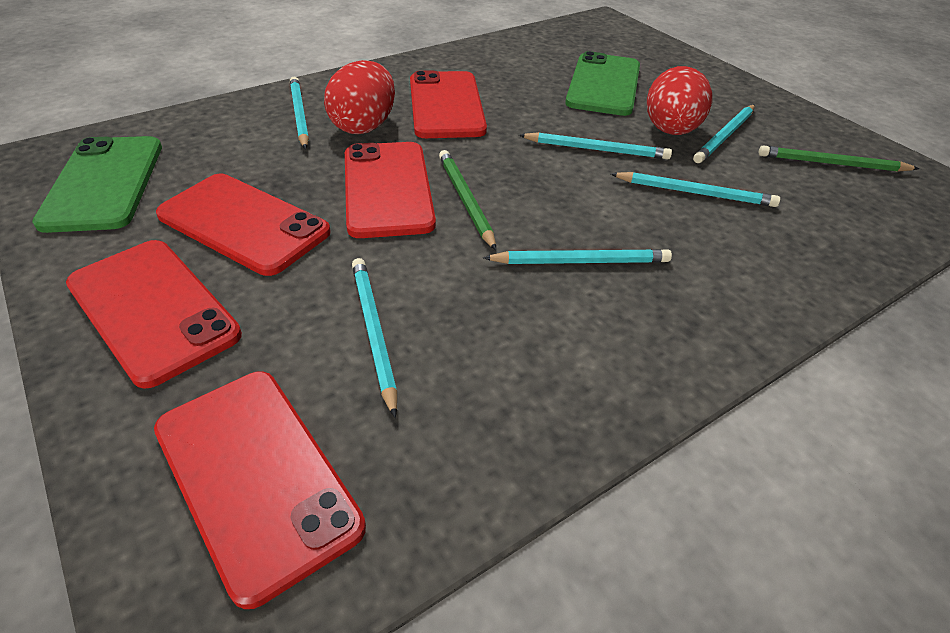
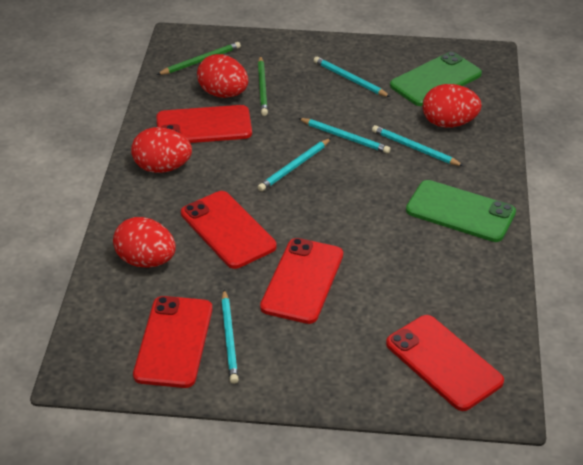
red egg: [324,60,395,134] [647,66,712,135] = 2 -> [113,217,176,268] [131,127,192,173] [197,54,249,98] [422,84,482,128] = 4
turquoise pencil: [290,76,309,149] [352,258,397,418] [483,249,672,264] [519,132,672,159] [611,172,780,207] [693,105,755,163] = 6 -> [221,289,239,384] [258,138,331,191] [298,118,391,154] [314,57,391,97] [372,125,464,166] = 5

